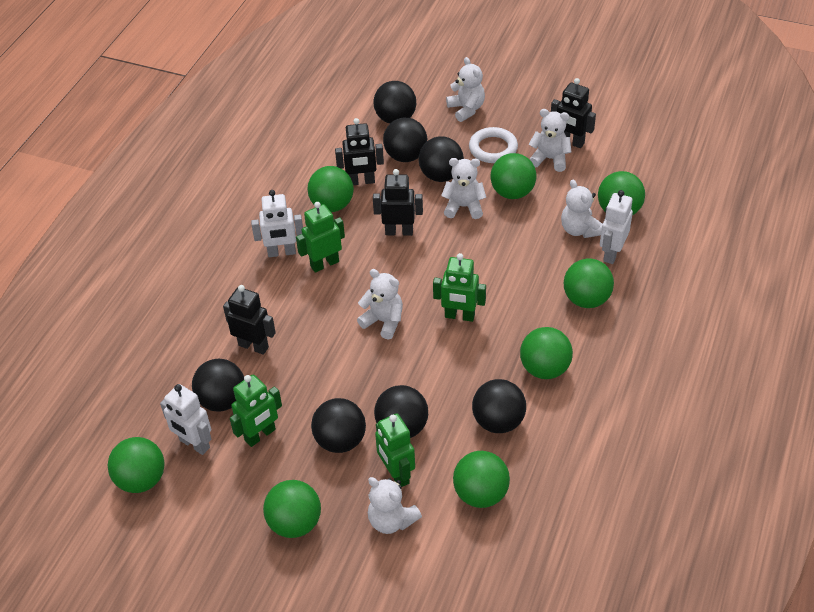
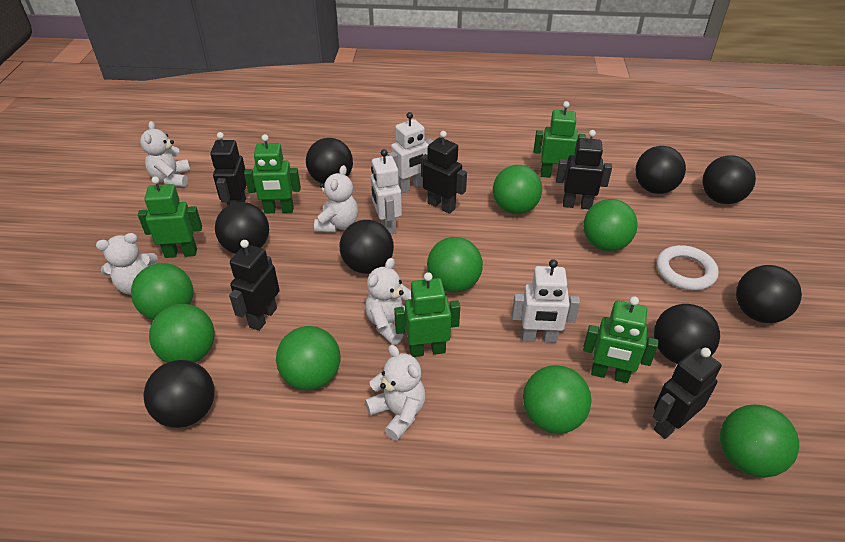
black ball: [192,359,244,412] [311,398,366,453] [373,81,416,123] [374,385,428,438] [383,118,427,162] [419,136,464,182] [472,379,526,433] = 7 -> [143,360,214,428] [215,202,269,254] [306,138,353,184] [340,220,394,274] [635,146,686,194] [654,304,720,364] [702,155,756,204] [736,265,802,323] = 8
black robot: [223,285,276,355] [335,118,384,185] [373,169,423,236] [551,78,596,148] = 4 -> [210,132,247,206] [229,240,280,331] [421,131,467,214] [556,130,612,209] [653,348,722,439] = 5
green robot: [230,375,282,447] [296,202,345,273] [375,413,415,487] [433,253,486,322] = 4 -> [138,176,202,258] [244,134,301,214] [394,272,460,357] [534,101,586,178] [583,296,658,383] = 5
white teddy bear: [357,269,403,340] [368,477,422,534] [441,158,486,219] [446,57,485,122] [529,109,571,172] [561,180,602,238] = 6 -> [96,233,158,295] [140,121,190,187] [314,165,358,233] [365,258,411,345] [365,345,426,441] = 5

